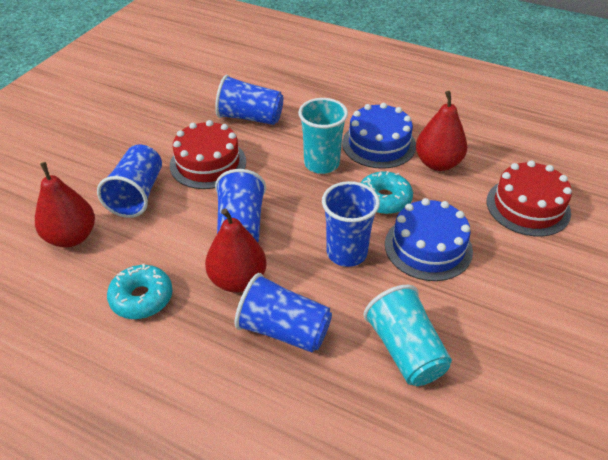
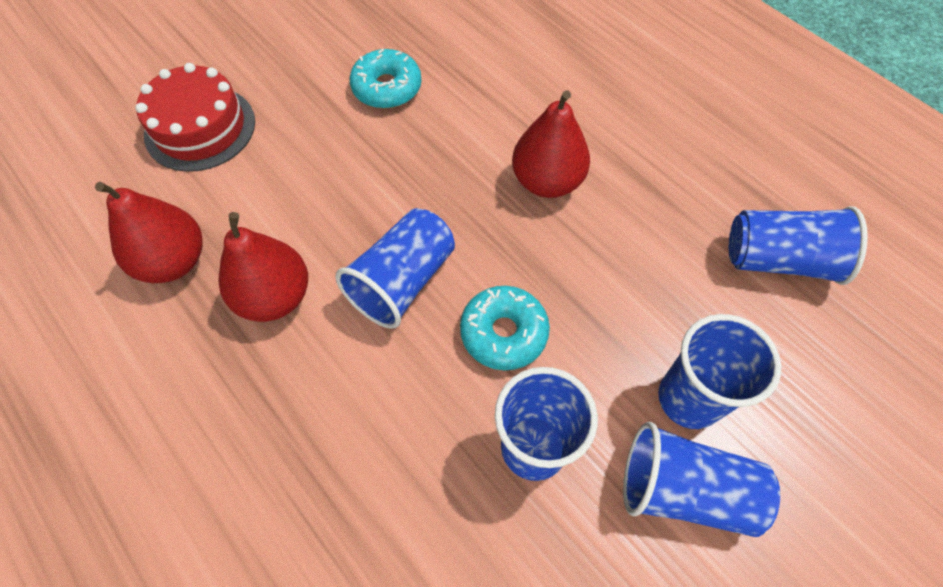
blue cake: [342,103,416,169] [385,198,473,281] = 2 -> none = 0
red cake: [170,120,246,189] [487,160,572,237] = 2 -> [135,63,255,172] = 1
turquoise cup: [298,98,348,174] [363,285,452,386] = 2 -> none = 0

